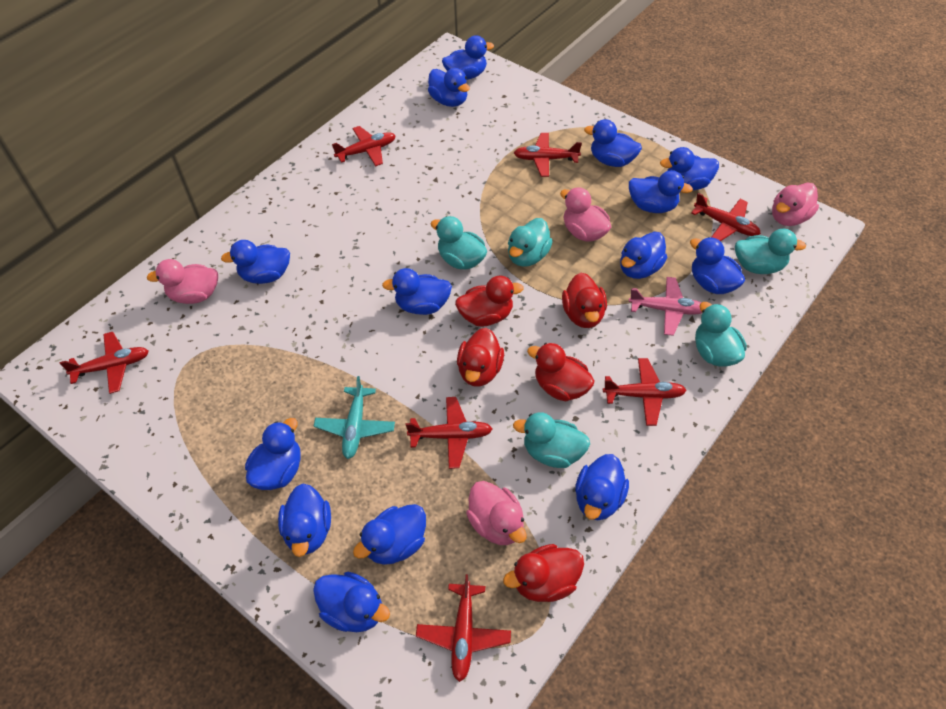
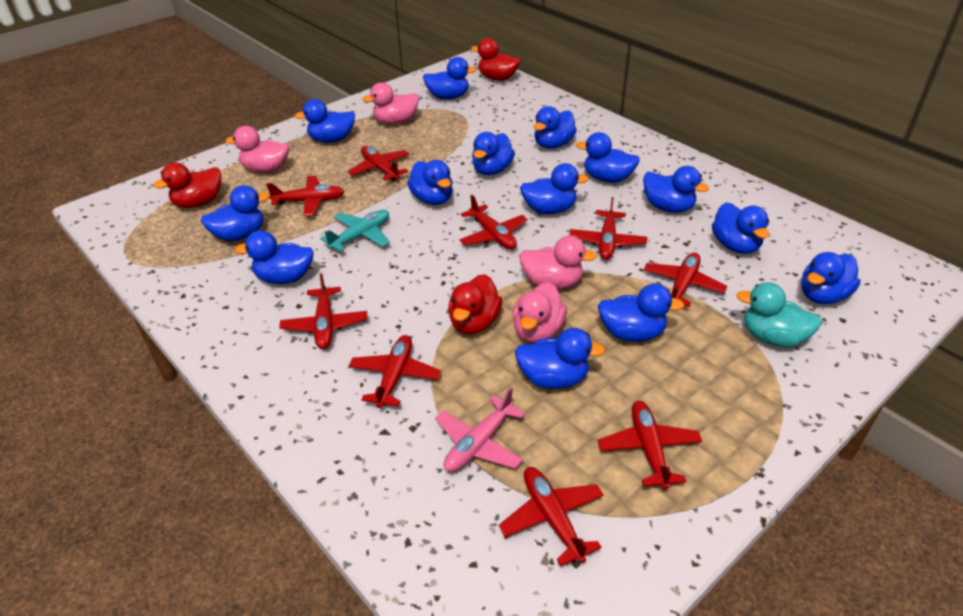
red duck: [455,276,524,327] [457,328,504,386] [503,544,584,602] [527,343,594,401] [562,273,607,328] = 5 -> [154,162,221,208] [448,274,502,334] [471,38,520,80] = 3
red plane: [60,332,149,394] [332,126,396,167] [406,397,492,469] [416,574,511,682] [514,133,582,177] [603,358,687,426] [691,193,761,241] = 7 -> [266,176,345,216] [279,273,367,349] [347,146,409,181] [349,335,441,408] [459,195,528,250] [499,467,604,566] [569,197,647,260] [598,401,702,490] [644,252,727,307] = 9
turquoise duck: [431,216,487,270] [508,218,553,267] [513,412,590,468] [695,302,747,367] [735,229,806,274] = 5 -> [736,282,822,347] = 1

